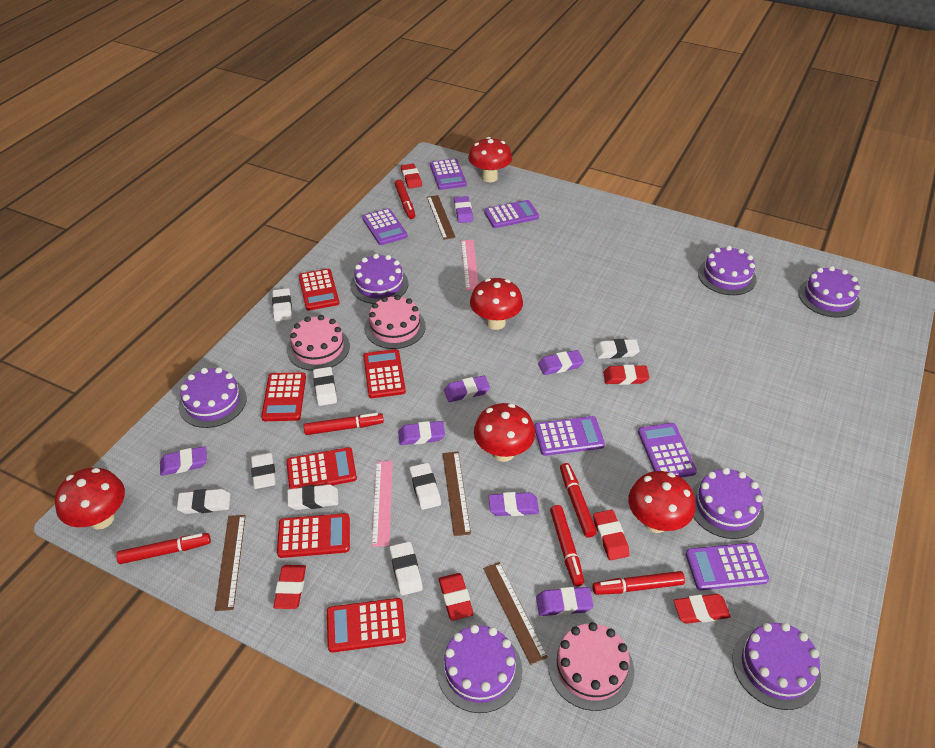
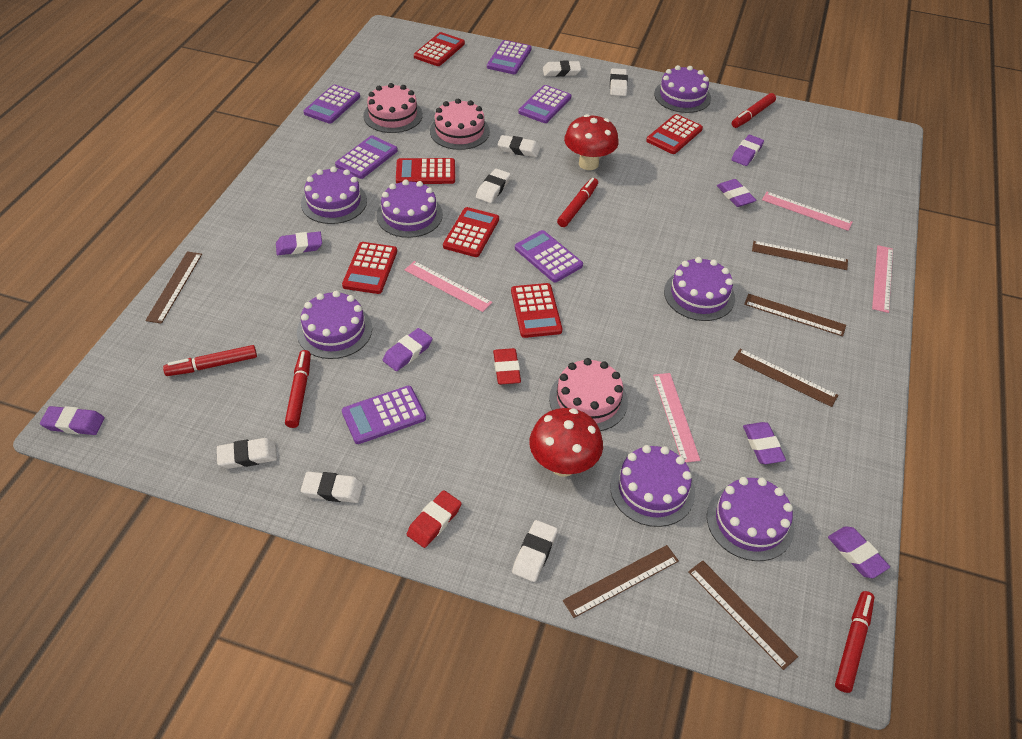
brown ruler: [215,515,246,611] [427,195,456,240] [443,452,471,536] [483,562,548,665] = 4 -> [145,251,202,324] [563,545,679,618] [688,560,798,670] [733,349,838,407] [744,294,846,337] [752,241,848,270] = 6
pink ruler: [372,461,393,547] [461,240,479,290] = 2 -> [405,261,492,312] [653,373,700,463] [762,192,853,231] [872,245,893,313] = 4
red eraser: [273,565,306,609] [401,164,422,189] [439,573,474,621] [593,510,629,560] [603,365,649,385] [674,594,731,624] = 6 -> [407,490,462,548] [493,348,521,385] = 2
red marker: [116,533,211,564] [304,413,384,435] [395,179,415,219] [550,505,584,586] [560,463,597,538] [593,571,685,595] = 6 -> [163,345,257,376] [285,350,311,428] [557,178,598,227] [732,93,776,128] [835,591,875,693] = 5
red mushroom: [55,468,125,530] [468,137,512,182] [470,278,523,330] [474,403,535,462] [628,471,695,533] = 5 -> [529,408,603,477] [564,114,619,170] = 2
white eraser: [177,489,230,514] [251,453,276,489] [272,288,292,321] [288,484,338,510] [313,367,337,406] [390,542,423,595] [409,463,441,510] [594,339,640,359] = 8 -> [217,438,277,469] [301,472,363,503] [476,169,511,203] [498,135,540,157] [512,520,558,582] [543,61,581,77] [610,68,628,96] = 7

